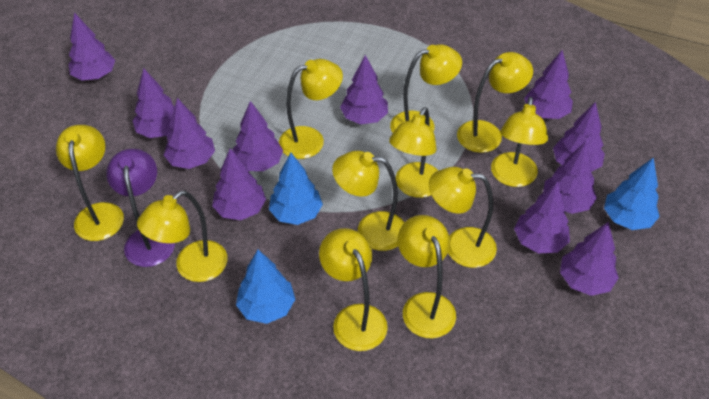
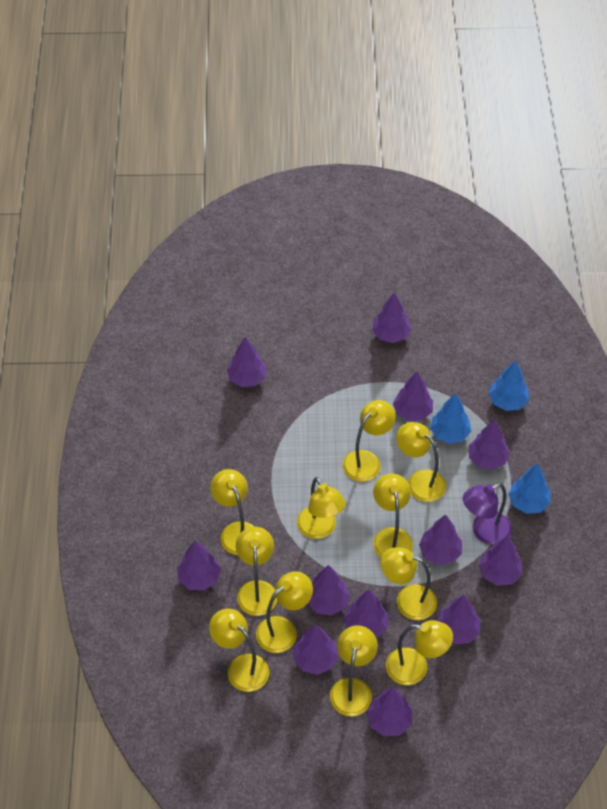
purple tree: [68,12,115,80] [133,68,174,138] [164,98,215,169] [212,148,266,220] [233,101,283,171] [340,55,388,124] [514,181,570,253] [524,50,573,119] [543,142,597,214] [553,102,605,172] [560,222,619,296] = 11 -> [177,541,221,590] [227,337,267,387] [293,625,339,675] [308,565,350,616] [344,589,389,638] [366,687,413,736] [372,292,411,343] [393,371,433,421] [419,514,462,565] [436,595,480,644] [469,419,510,470] [479,535,522,586] = 12

